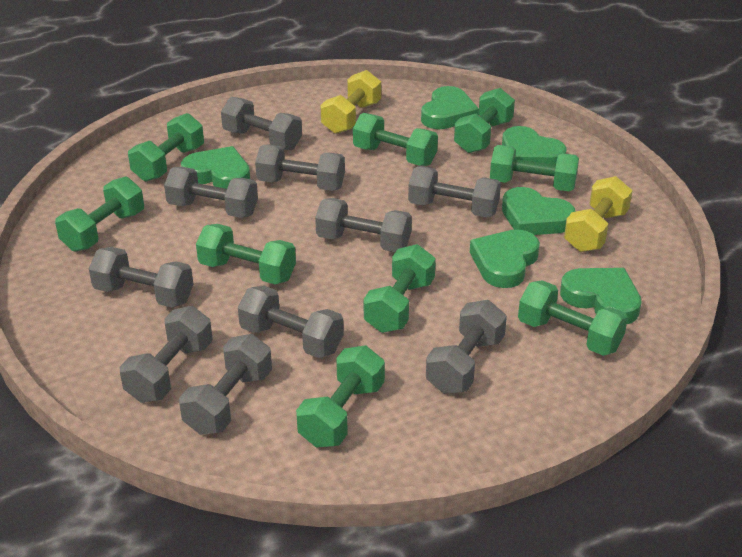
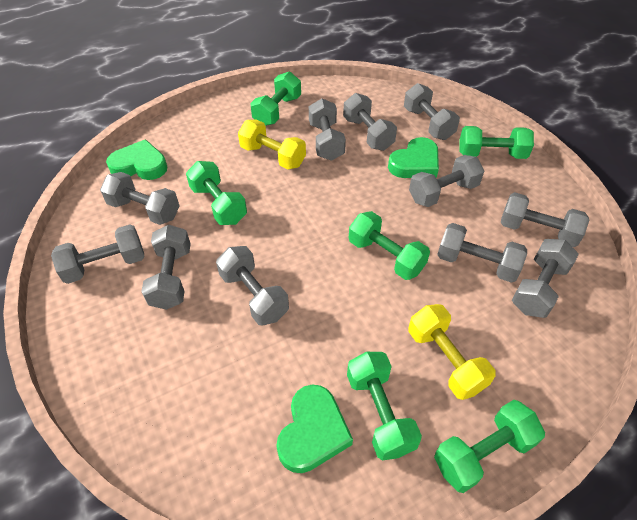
green dumbbell: [55,176,144,252] [128,113,204,182] [196,224,296,284] [296,346,385,447] [353,113,438,166] [364,244,436,333] [454,88,515,153] [490,145,579,191] [518,280,628,356] = 9 -> [186,161,247,225] [250,72,301,126] [347,352,422,460] [349,211,430,280] [434,400,545,493] [460,126,534,159] = 6
green heart: [181,146,250,189] [421,86,479,129] [470,229,540,288] [502,126,567,165] [502,187,576,235] [560,268,642,324] = 6 -> [106,139,167,180] [276,385,353,473] [388,137,439,178] = 3
grey dumbbell: [89,247,193,307] [120,306,213,403] [164,167,258,218] [179,334,272,435] [221,97,302,150] [238,285,344,358] [255,145,345,191] [315,198,412,252] [408,166,501,218] [426,300,507,394] = 10 -> [51,224,145,284] [100,172,180,225] [141,225,191,310] [216,246,289,326] [309,99,346,161] [343,93,397,151] [404,83,460,140] [409,155,484,207] [437,223,527,283] [501,192,590,247] [512,239,579,318] = 11

